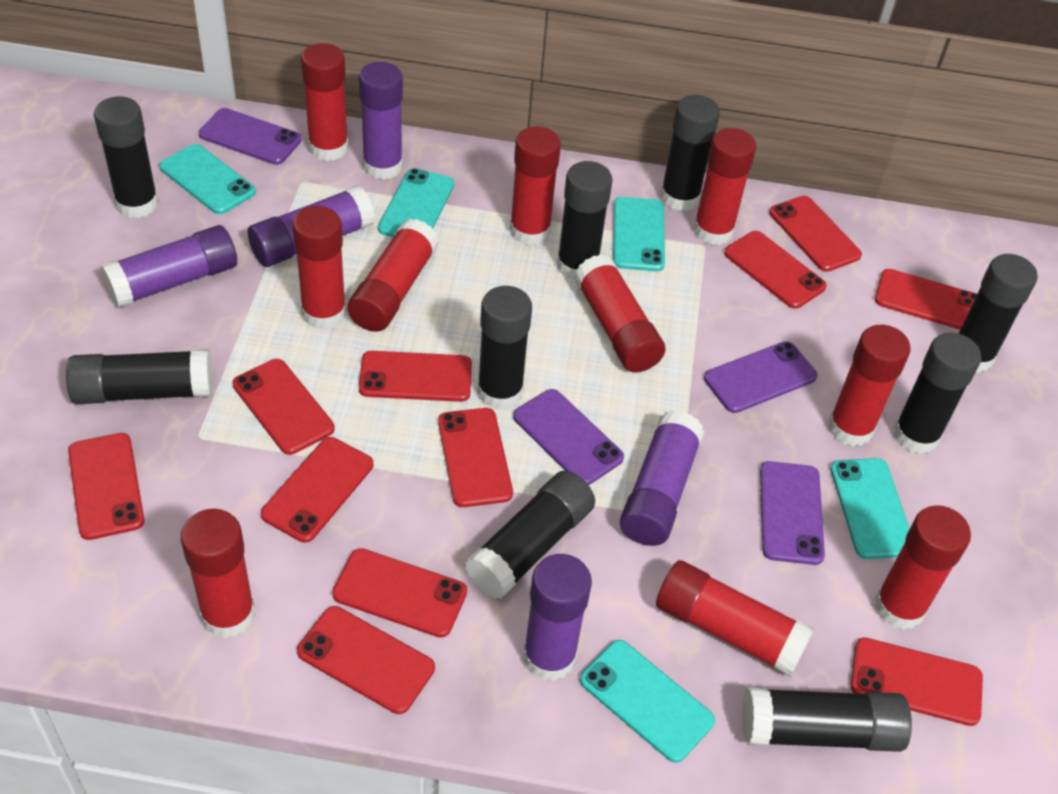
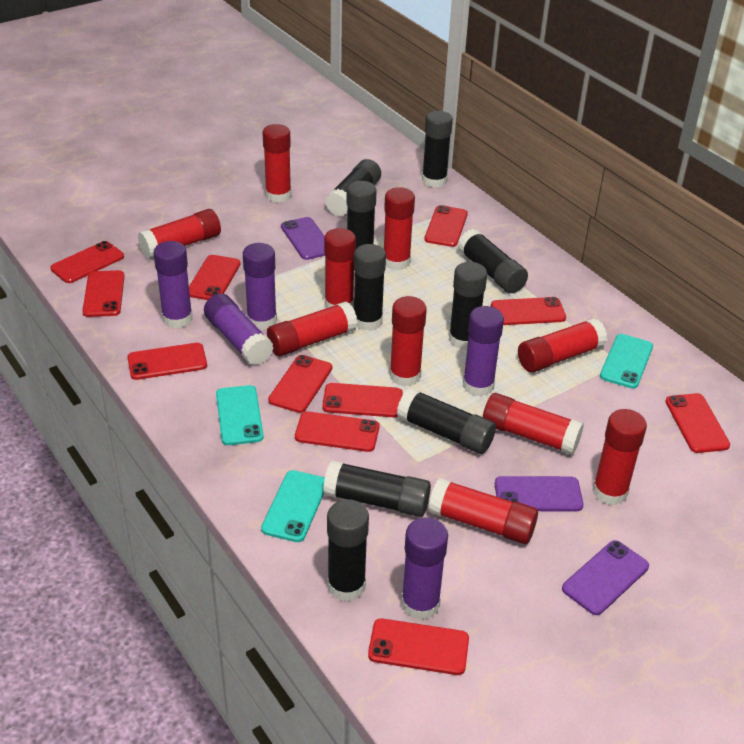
purple phone: [199,108,302,165] [513,389,624,485] [704,341,818,413] [760,461,825,565] = 4 -> [281,217,325,260] [495,476,583,511] [562,540,649,615] = 3
turquoise phone: [159,144,256,214] [378,168,454,237] [580,640,715,763] [613,197,665,271] [830,458,910,559] = 5 -> [216,385,264,445] [261,470,325,542] [600,334,653,389] = 3

